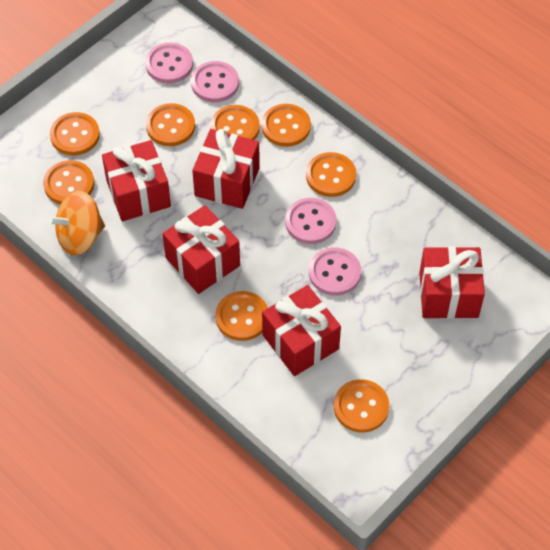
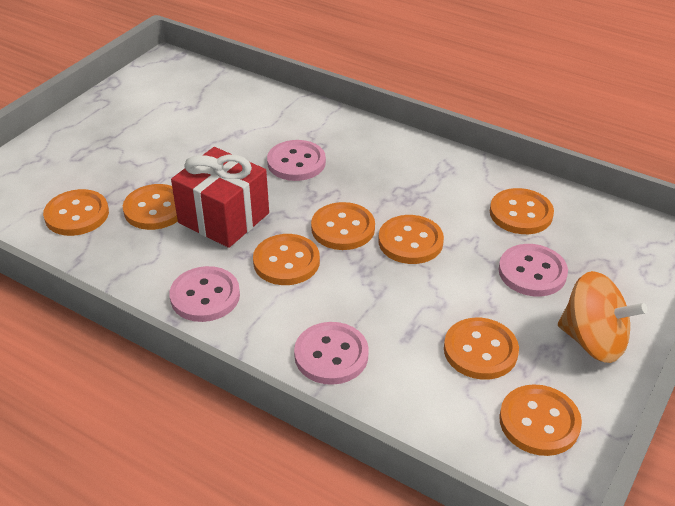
red gift: [102,140,171,221] [162,205,240,294] [192,129,260,209] [262,285,341,376] [419,247,485,319] = 5 -> [171,147,269,248] = 1

